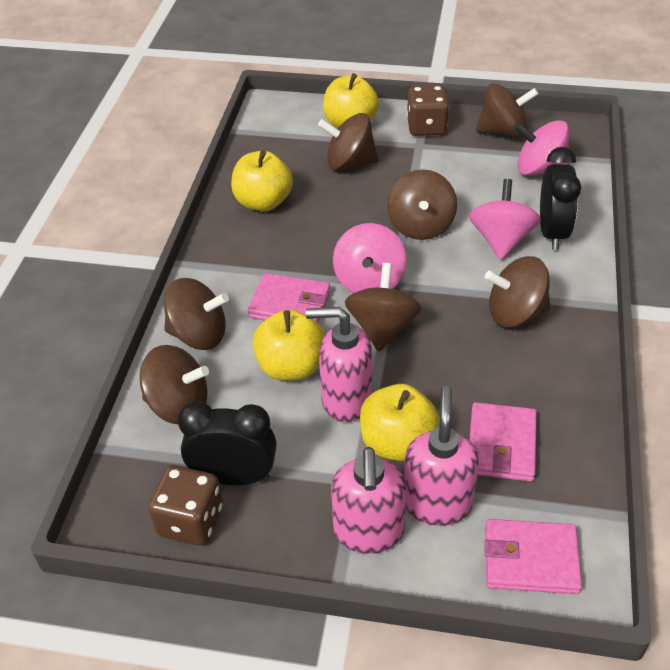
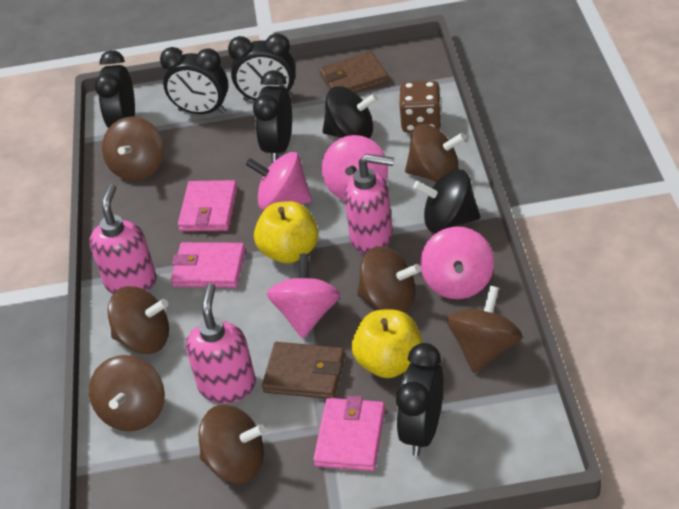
black clock: [178,401,276,485] [540,147,581,250] = 2 -> [95,50,135,128] [160,47,229,114] [228,33,295,101] [253,70,292,163] [396,343,444,456] = 5
black spinning top: none = 0 -> [323,86,378,139] [413,169,480,233] = 2
brown dice: [148,465,223,546] [407,85,449,136] = 2 -> [400,81,441,133] = 1
brown wallet: none = 0 -> [262,342,345,399] [319,51,389,93] = 2
pink spinning top: [333,223,407,293] [469,179,541,260] [514,120,570,176] = 3 -> [246,152,312,210] [267,254,340,338] [322,135,388,200] [420,227,494,299] = 4
yellow apple: [231,150,293,211] [252,310,325,381] [323,73,379,128] [360,384,439,461] = 4 -> [254,201,318,264] [352,310,423,378] = 2

